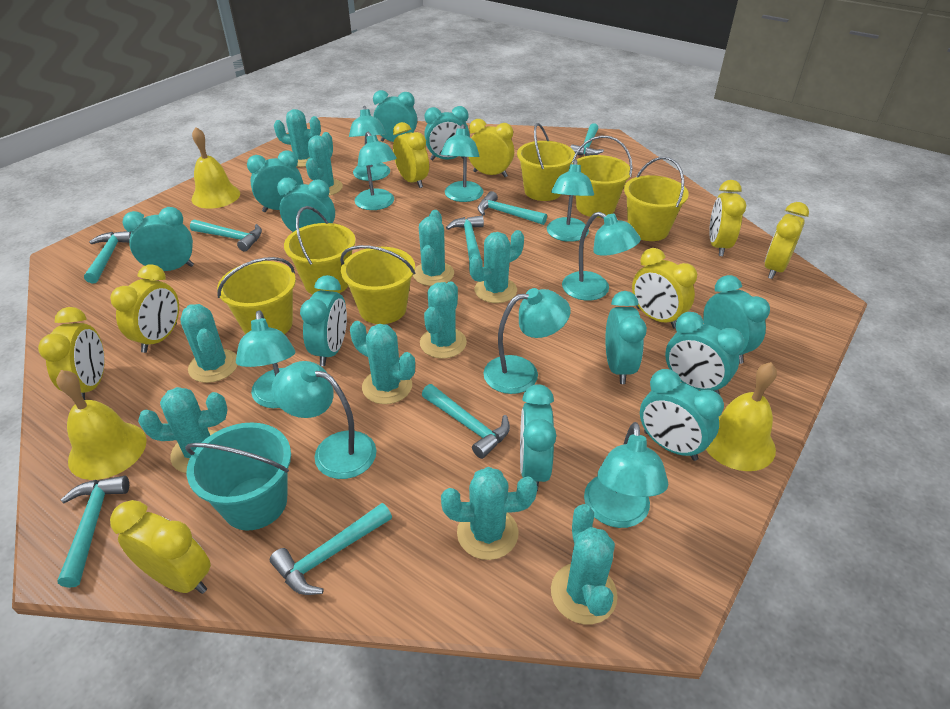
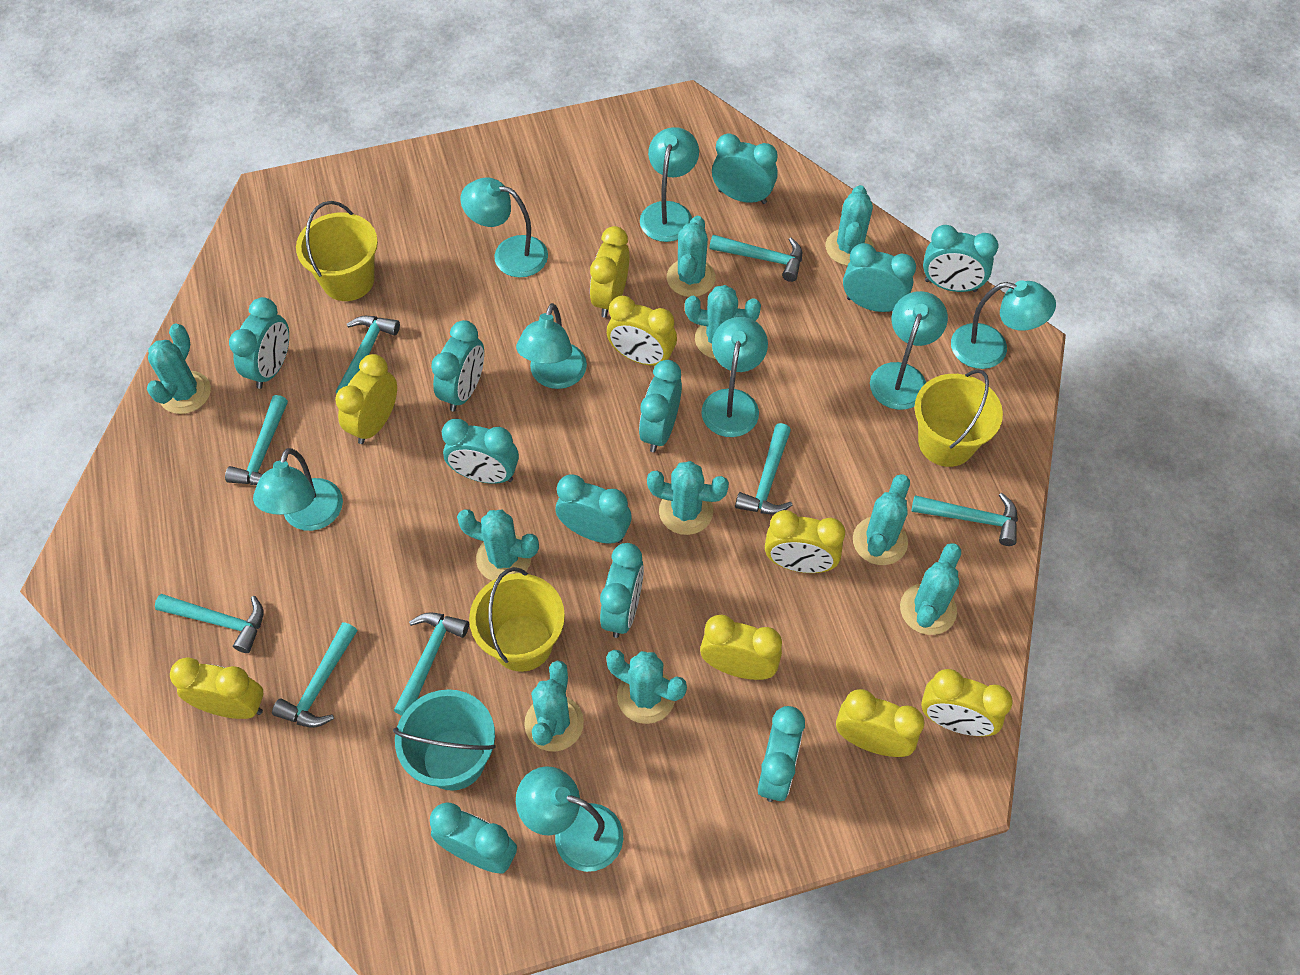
turquoise lamp: [236,310,295,408] [272,361,376,479] [349,106,390,181] [355,132,397,210] [440,124,483,202] [483,288,571,394] [547,159,594,242] [562,212,641,301] [584,422,668,528] = 9 -> [253,448,343,531] [460,178,548,278] [516,303,587,389] [516,766,623,872] [640,127,699,242] [701,317,768,437] [870,291,948,410] [951,280,1056,369] = 8
yellow bell: [56,370,147,480] [191,127,240,209] [706,362,777,471] = 3 -> none = 0
yellow bucket: [217,257,296,334] [284,206,356,295] [340,245,415,324] [517,123,575,201] [571,136,633,218] [624,157,689,241] = 6 -> [296,201,378,301] [469,567,565,672] [915,369,1003,467] = 3

